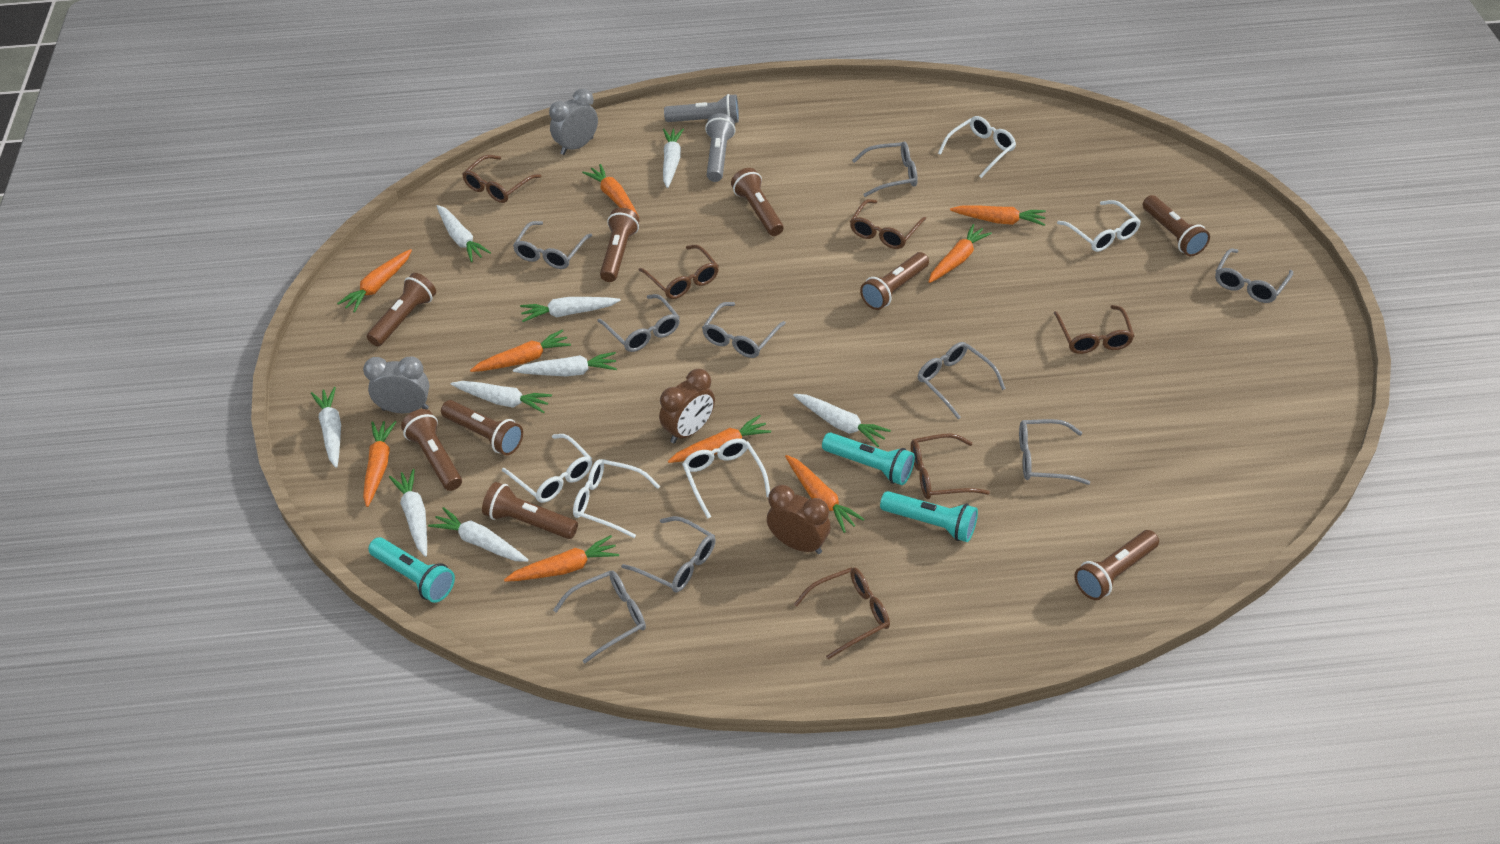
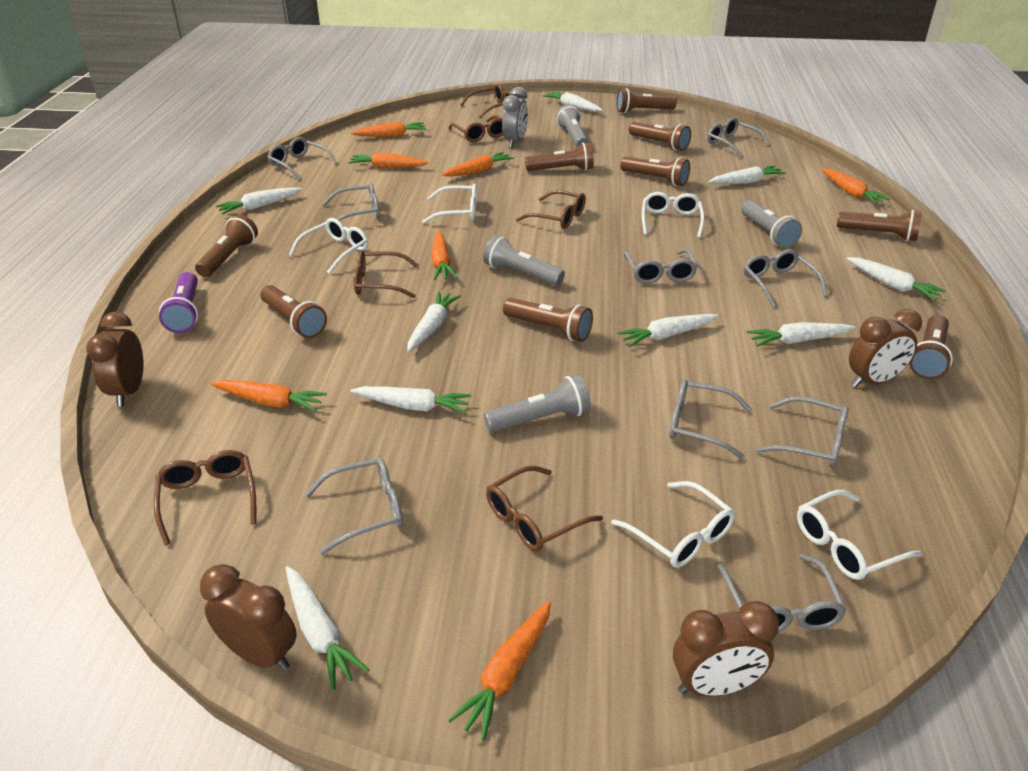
brown clock: [659,369,715,443] [767,485,831,554] = 2 -> [86,311,144,407] [200,564,297,671] [673,601,779,696] [849,309,922,387] = 4
grey clock: [363,356,429,413] [549,89,598,155] = 2 -> [502,87,528,148] = 1
grey flashlight: [664,94,739,123] [705,113,736,182] = 2 -> [483,235,565,286] [484,375,591,433] [556,104,589,147] [741,200,802,248] = 4
orange carrot: [337,249,412,313] [363,421,397,507] [470,329,571,372] [504,535,619,582] [582,164,639,217] [668,415,771,463] [785,455,865,533] [928,224,992,283] [950,205,1046,226] = 9 -> [211,380,327,412] [348,152,429,168] [351,122,426,137] [431,230,458,280] [442,152,514,176] [448,601,551,740] [822,169,890,204] = 7
purple flashlight: none = 0 -> [159,272,198,333] = 1
turquoise flashlight: [368,537,455,603] [822,433,915,485] [880,491,978,542] = 3 -> none = 0

